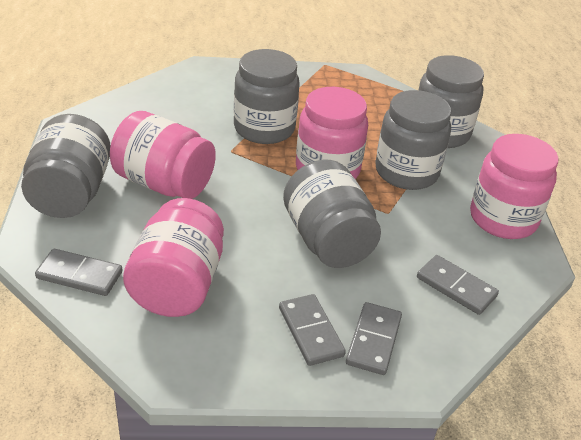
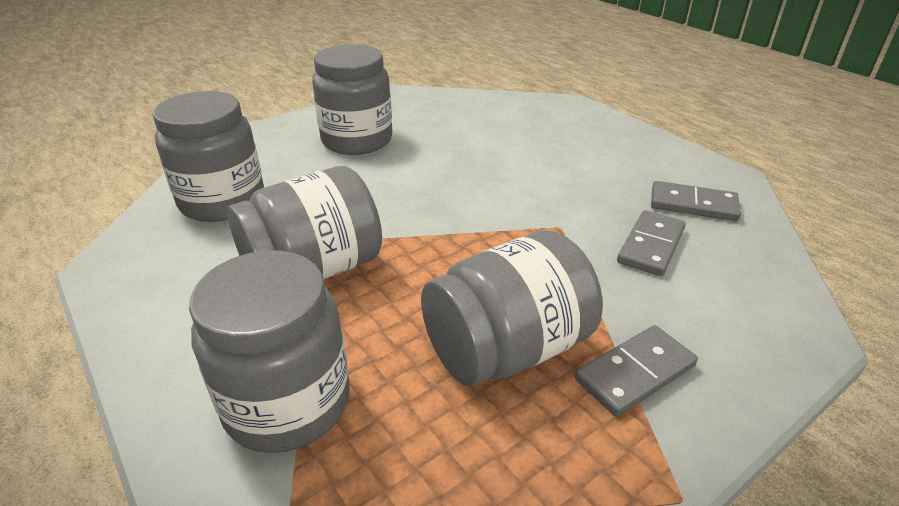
grey domino: [35,249,122,296] [279,294,346,366] [346,302,402,375] [417,255,499,315] = 4 -> [575,325,698,417] [617,210,686,276] [651,181,741,221] = 3
pink jar: [110,111,216,199] [123,198,224,317] [296,87,368,179] [470,134,558,239] = 4 -> none = 0

